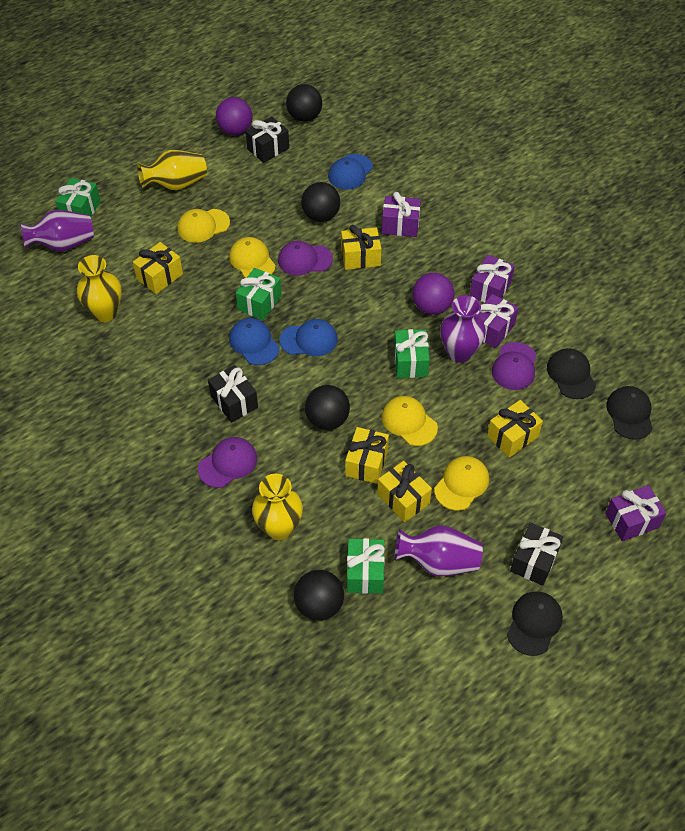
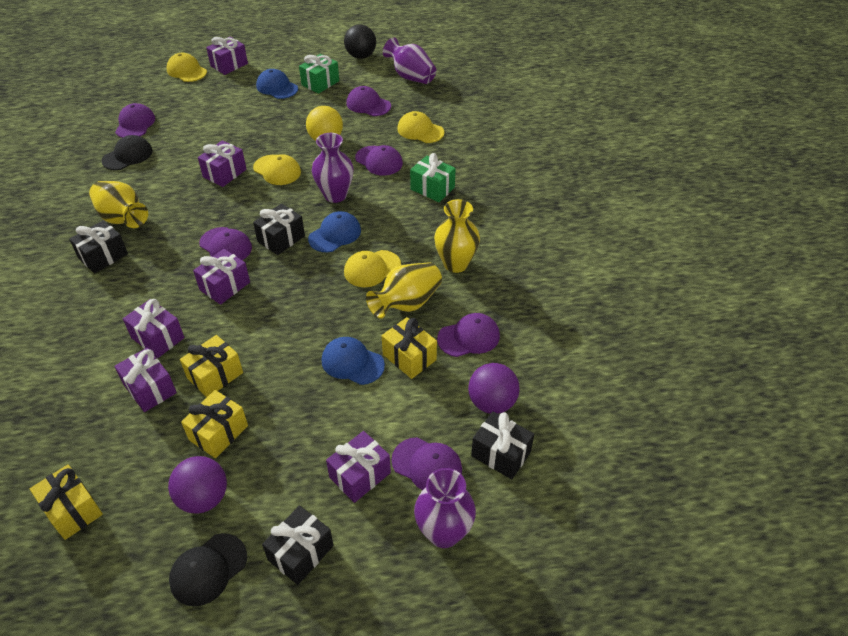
black ball: [286,84,322,122] [294,570,344,621] [301,182,340,222] [305,385,350,430] = 4 -> [344,24,376,59] = 1
black cap: [507,591,563,656] [547,348,596,399] [606,386,653,440] = 3 -> [102,135,153,170] [169,533,247,606] = 2
black gift: [208,365,258,422] [246,116,289,163] [510,522,563,586] = 3 -> [69,220,128,273] [253,203,305,255] [262,505,334,585] [471,411,534,479] = 4
green gift: [55,178,101,217] [236,268,282,320] [347,538,385,594] [394,329,430,378] = 4 -> [299,54,339,94] [410,153,456,202] = 2
purple cap: [198,437,257,488] [278,241,333,276] [492,342,536,390] = 3 -> [115,103,155,138] [199,227,252,260] [346,86,391,116] [355,145,403,176] [392,437,462,490] [437,313,500,357] = 6
purple gift: [382,192,421,237] [470,255,515,303] [477,294,518,348] [605,485,667,541] = 4 -> [115,348,177,412] [123,299,184,358] [193,249,250,305] [198,140,246,187] [206,37,248,75] [326,431,391,503] = 6
yellow ball: none = 0 -> [306,106,343,141] = 1
yellow gift: [133,242,183,294] [341,225,382,270] [345,427,389,484] [377,461,432,522] [487,400,543,458] = 5 -> [30,464,103,540] [180,335,243,397] [181,390,248,458] [382,317,437,379] = 4

